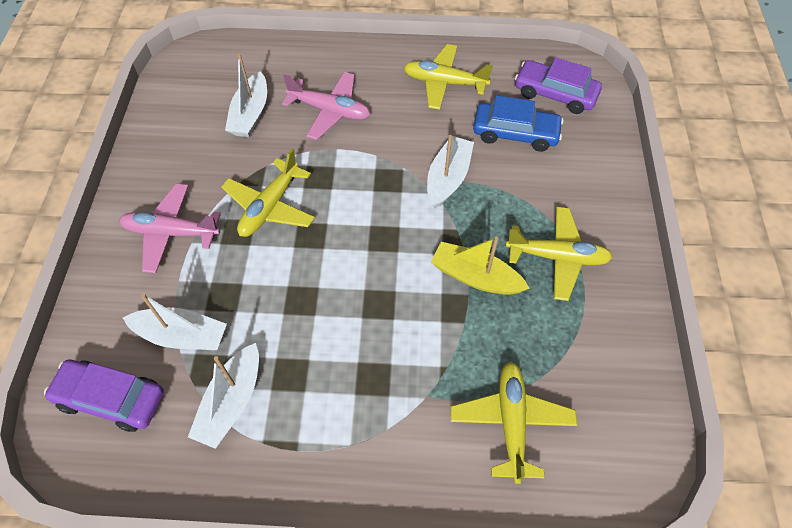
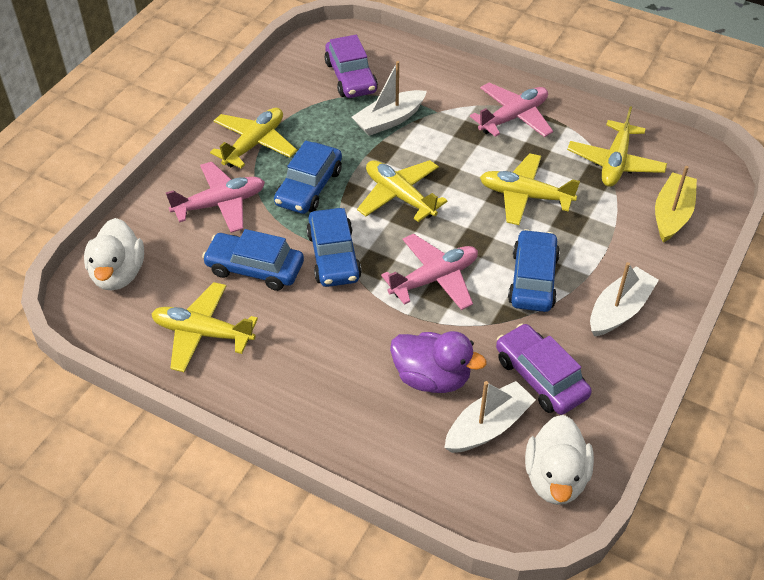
blue car: [473,95,564,152] = 1 -> [202,229,304,291] [274,140,342,214] [306,208,362,287] [508,229,560,312] = 4
pink plane: [119,184,221,273] [282,72,371,140] = 2 -> [166,162,265,233] [381,234,478,310] [470,83,553,137] = 3
purple duck: none = 0 -> [390,331,486,393] = 1
white boat: [123,293,227,350] [188,343,259,449] [225,54,267,137] [427,135,474,208] = 4 -> [352,61,427,136] [444,381,536,453] [590,262,659,337] = 3
white duck: none = 0 -> [84,218,144,291] [525,415,594,505] = 2
yellow plane: [221,149,315,237] [403,44,493,110] [451,361,578,484] [505,207,613,301] = 4 -> [151,282,258,372] [210,108,297,168] [357,160,448,222] [480,153,580,225] [567,106,667,187] = 5

